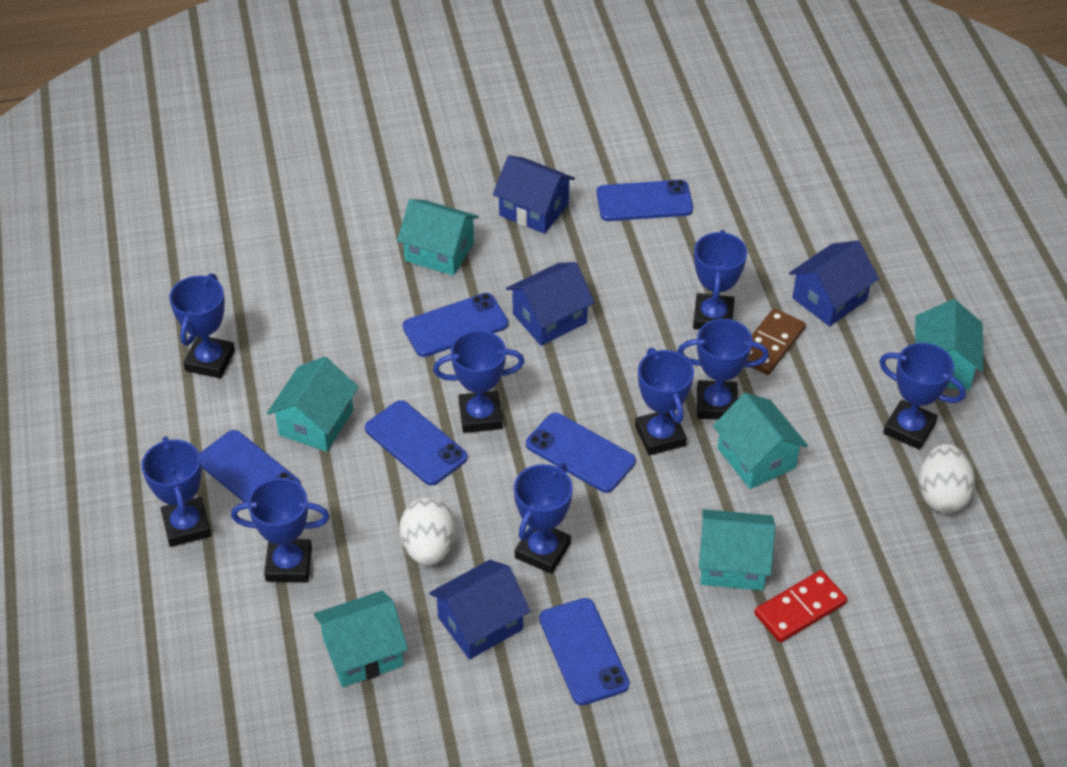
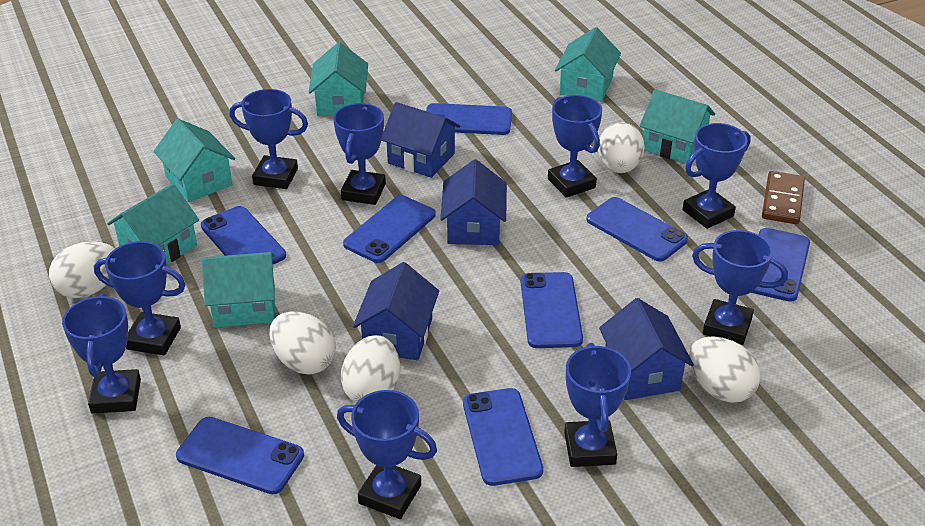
blue phone: [199,430,301,503] [365,400,468,486] [403,293,508,357] [526,413,636,493] [539,598,629,705] [597,180,693,221] = 6 -> [176,417,304,494] [201,206,286,264] [343,195,436,263] [426,103,512,135] [463,388,543,486] [521,272,583,348] [586,197,688,261] [751,228,810,302] = 8
red domino: [754,570,847,643] = 1 -> none = 0
white egg: [399,497,455,565] [919,444,975,513] = 2 -> [49,241,115,298] [269,312,336,374] [341,335,400,403] [598,122,645,173] [689,336,761,403] = 5

